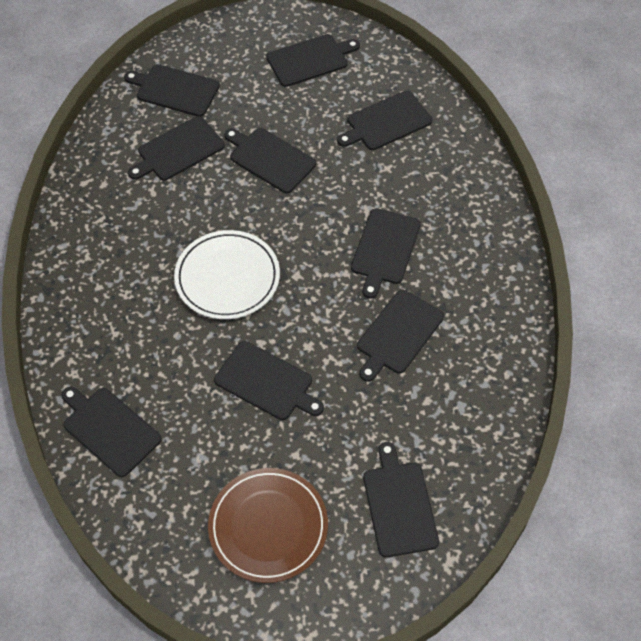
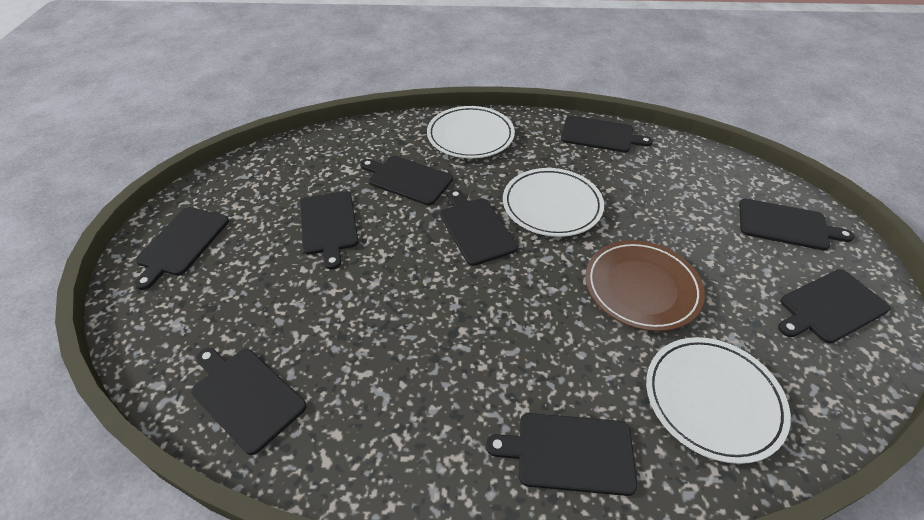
black cutting board: [61,387,162,477] [124,64,220,117] [128,116,225,181] [214,341,324,420] [224,128,316,193] [266,34,360,87] [337,91,432,150] [351,208,421,299] [357,290,444,382] [363,442,439,557] = 10 -> [135,207,229,290] [191,348,307,455] [300,191,359,269] [360,156,453,205] [440,189,518,266] [486,413,637,496] [561,115,653,153] [739,199,854,251] [778,269,891,344] = 9
white plate: [174,230,280,319] = 1 -> [427,106,515,158] [503,168,604,237] [646,337,791,464] = 3

